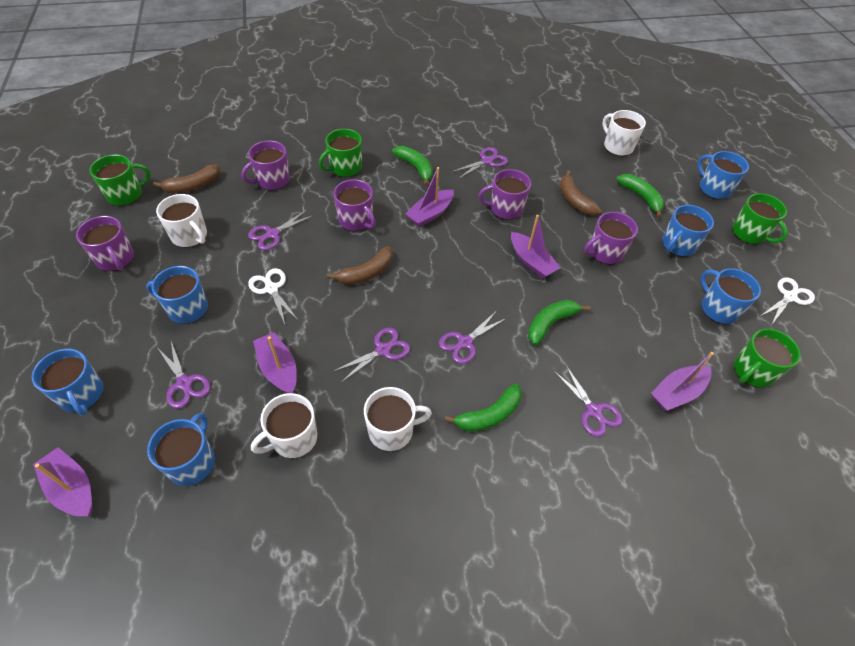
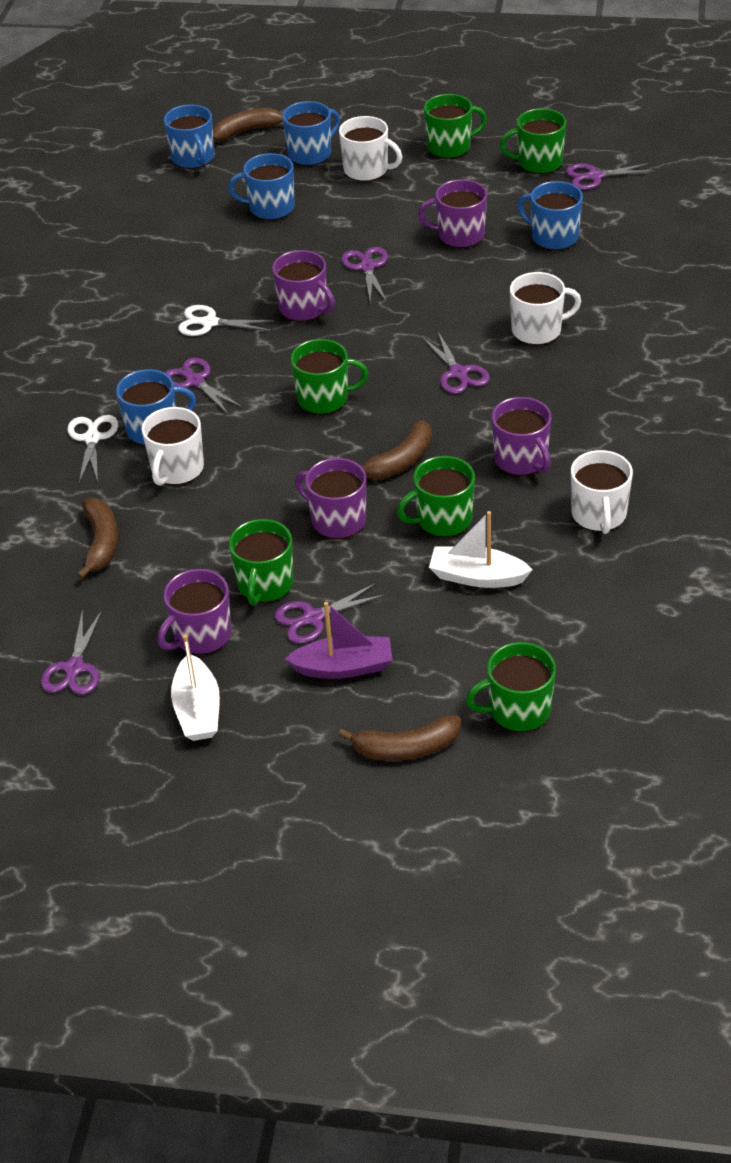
blue mug: [32,349,104,416] [146,266,208,324] [147,413,215,486] [662,205,714,257] [697,151,749,200] [701,268,761,324] = 6 -> [116,369,196,446] [164,105,214,169] [228,153,295,220] [282,101,340,166] [517,181,583,250] = 5
brown banana: [153,165,220,193] [327,246,393,285] [560,170,601,215] = 3 -> [77,498,118,579] [213,108,283,141] [338,715,461,761] [361,420,432,479] = 4
green banana: [392,146,433,186] [444,383,522,432] [528,300,590,345] [616,174,664,218] = 4 -> none = 0
green mug: [90,155,151,206] [319,129,362,177] [732,193,788,244] [734,329,801,388] = 4 -> [229,519,294,606] [291,339,369,415] [397,456,475,537] [424,94,487,159] [466,642,556,732] [500,108,566,174] = 6
purple boat: [33,447,93,516] [253,332,297,393] [405,167,454,227] [511,215,560,279] [651,352,714,411] = 5 -> [285,602,393,679] = 1
white boat: none = 0 -> [171,635,220,741] [429,511,533,588] = 2

